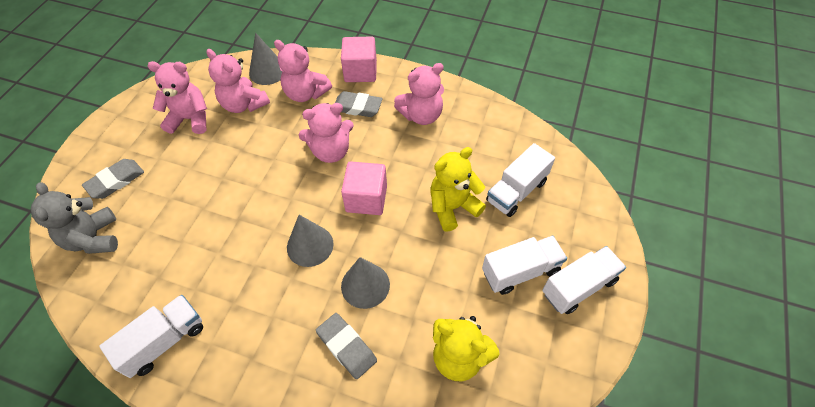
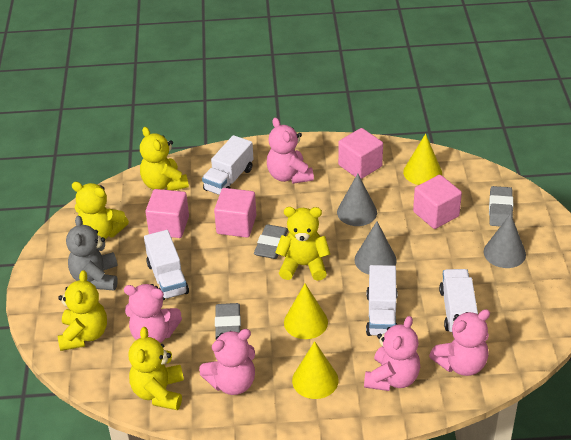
pink cube: [341,37,377,82] [341,161,387,215] = 2 -> [145,189,189,238] [214,188,256,238] [338,128,383,179] [413,175,462,229] = 4
yellow cone: none = 0 -> [284,284,328,339] [292,341,339,399] [403,134,442,185] = 3
yellow teddy bear: [430,147,486,232] [433,316,500,382] = 2 -> [58,270,107,351] [72,182,129,239] [128,327,184,410] [140,127,189,191] [275,207,330,281] = 5

